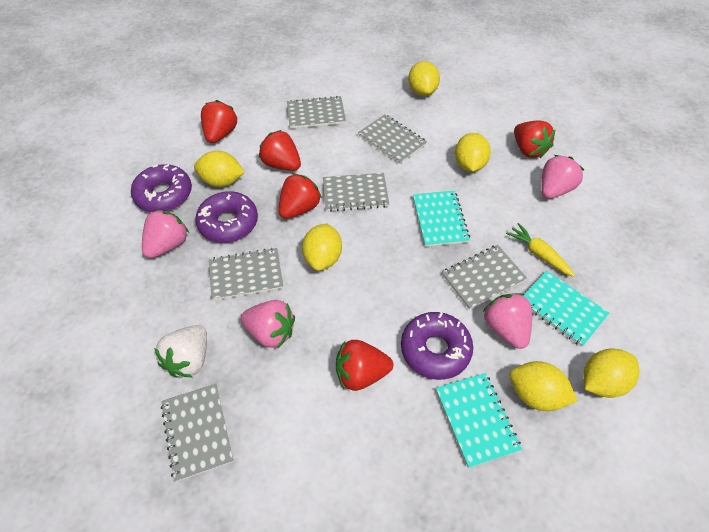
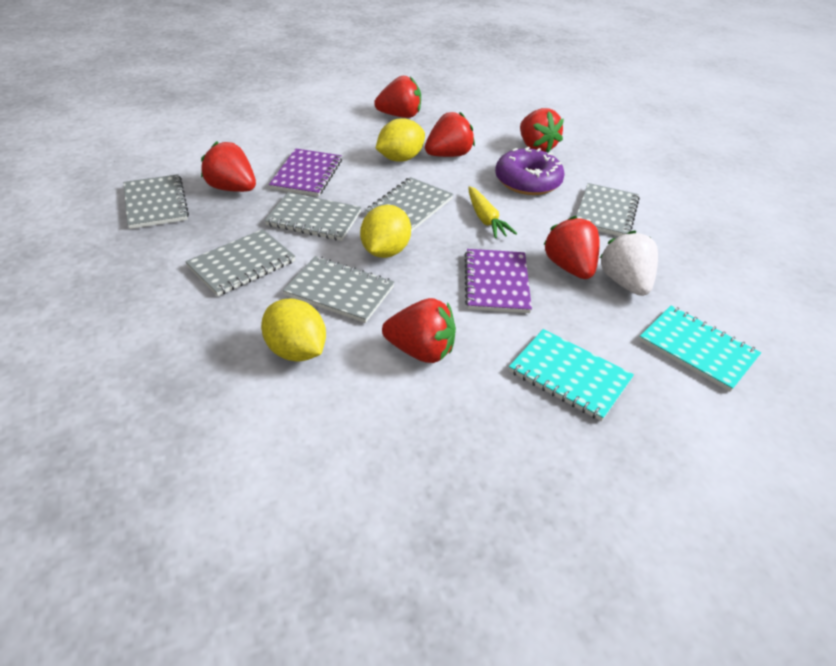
pink strawberry: [142,210,189,258] [241,300,295,348] [483,293,532,349] [541,155,584,199] = 4 -> none = 0
purple donut: [131,164,192,212] [195,191,258,243] [401,312,473,380] = 3 -> [495,147,565,195] = 1
purple notebook: none = 0 -> [269,149,342,196] [465,249,532,313] = 2
red strawberry: [201,100,238,143] [259,130,301,171] [278,173,322,219] [336,340,393,391] [514,120,556,158] = 5 -> [201,141,256,192] [374,76,421,118] [382,298,456,363] [425,112,475,157] [520,108,564,153] [544,216,600,279] = 6
turquoise notebook: [413,191,470,247] [436,373,522,468] [523,271,609,347] = 3 -> [509,329,634,421] [639,306,761,392] = 2
yellow lemon: [194,151,244,187] [302,224,342,271] [408,61,440,96] [455,133,491,172] [510,361,578,411] [583,349,640,398] = 6 -> [261,298,326,362] [360,205,411,258] [376,118,425,162] = 3

